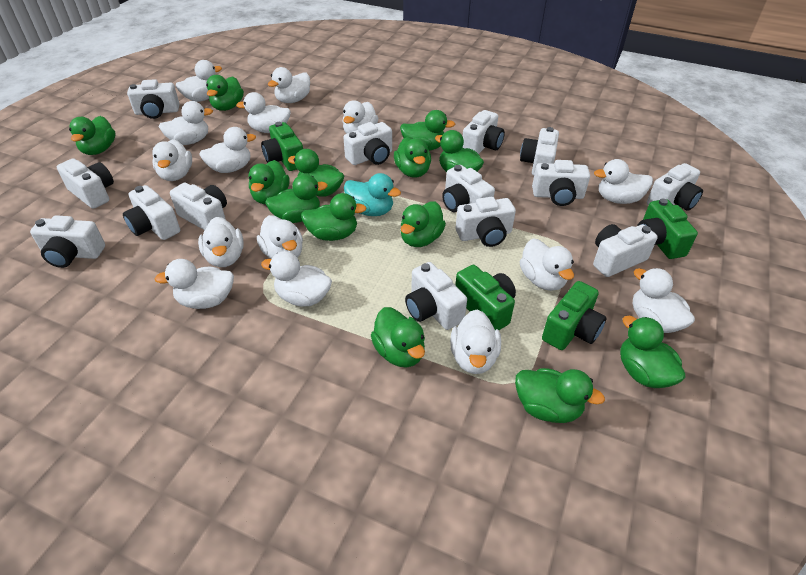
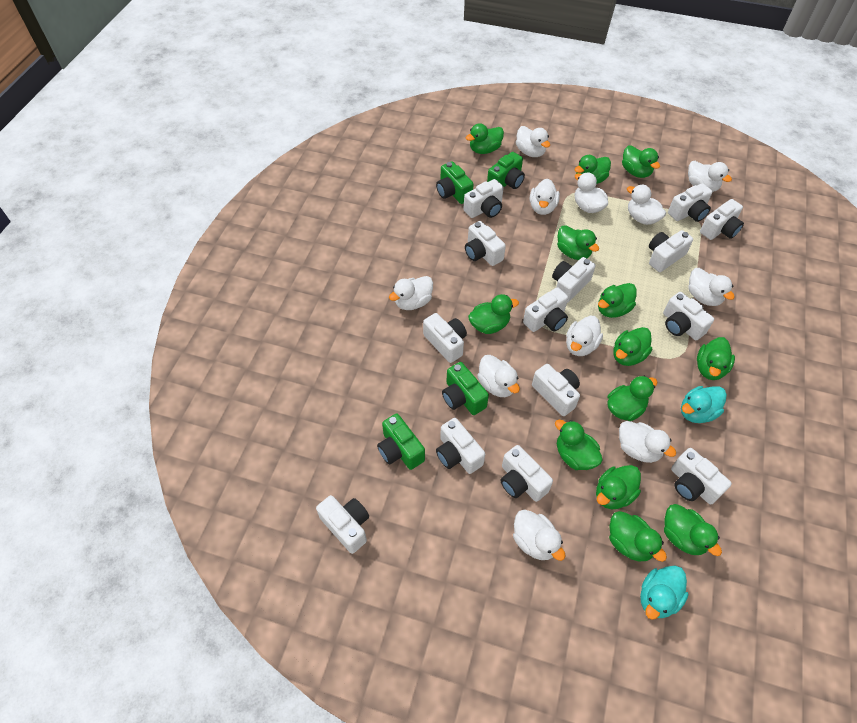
turquoise duck: [344,173,401,216] = 1 -> [640,566,689,620] [681,386,727,423] = 2
white duck: [152,139,192,181] [155,259,234,309] [159,101,213,145] [176,60,222,102] [198,217,244,267] [199,127,256,173] [236,92,291,133] [257,215,303,259] [261,251,332,307] [268,67,310,103] [342,100,378,134] [450,309,501,374] [520,238,574,291] [594,159,653,204] [633,268,695,333] = 15 -> [389,276,433,310] [477,355,520,397] [513,510,566,561] [516,126,550,157] [530,179,560,215] [566,316,603,356] [574,173,608,213] [619,421,676,463] [627,185,666,225] [688,161,732,192] [688,268,735,306] = 11

